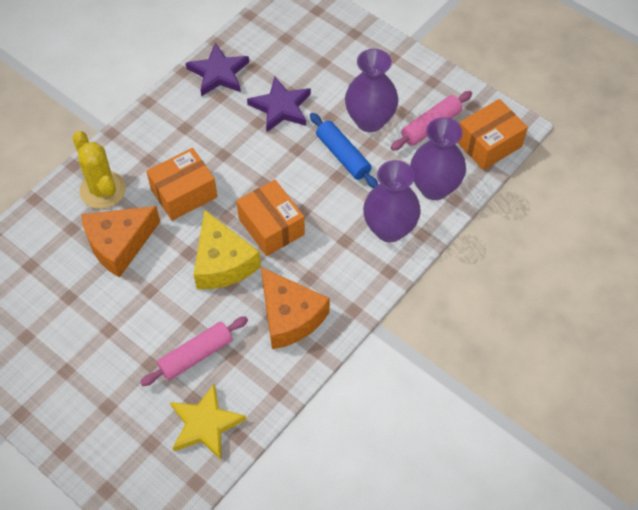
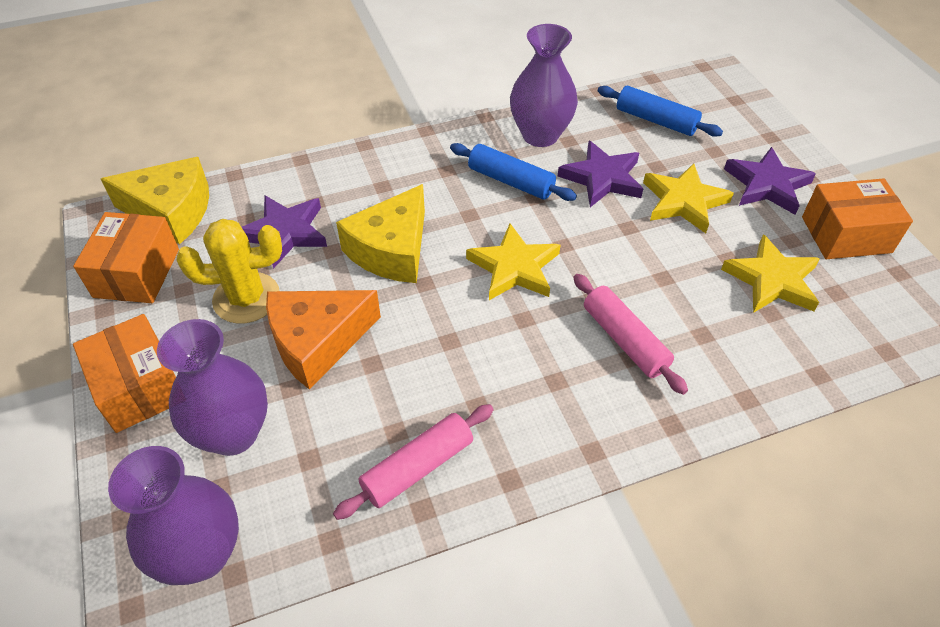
blue rolling pin: [310,113,378,188] = 1 -> [450,143,577,201] [598,86,723,137] = 2
orange cheese: [81,206,160,278] [261,267,330,349] = 2 -> [266,290,381,390] = 1
purple star: [186,43,249,96] [247,76,311,132] = 2 -> [242,195,327,269] [558,141,643,207] [724,147,816,215] = 3
yellow cheese: [194,210,261,289] = 1 -> [101,157,209,244] [336,184,425,283] = 2
yellow star: [170,384,246,460] = 1 -> [466,224,560,300] [643,163,734,233] [721,234,820,313] = 3

